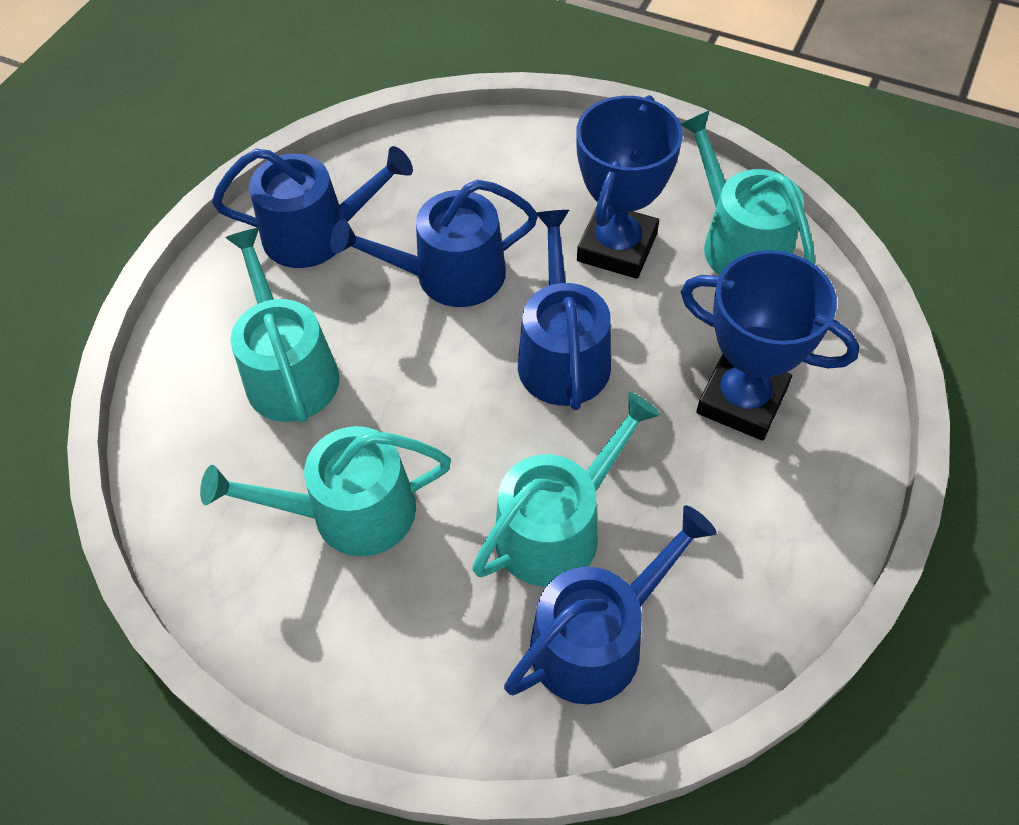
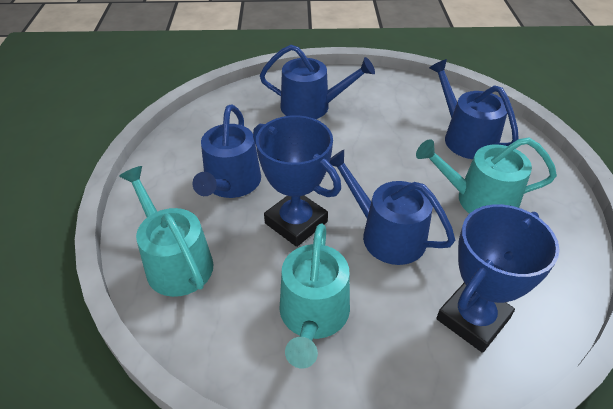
turquoise watering can: [200,426,451,556] [225,228,339,423] [472,392,661,586] [680,110,815,276] = 4 -> [119,166,213,297] [279,223,350,368] [416,138,557,214] = 3

